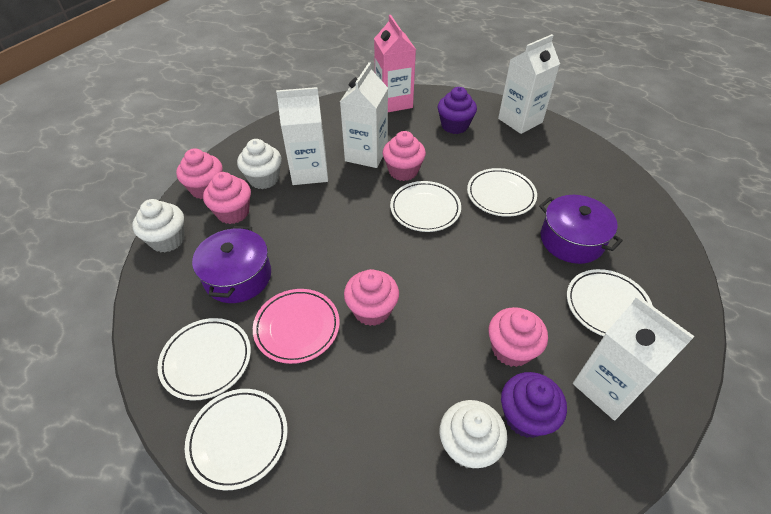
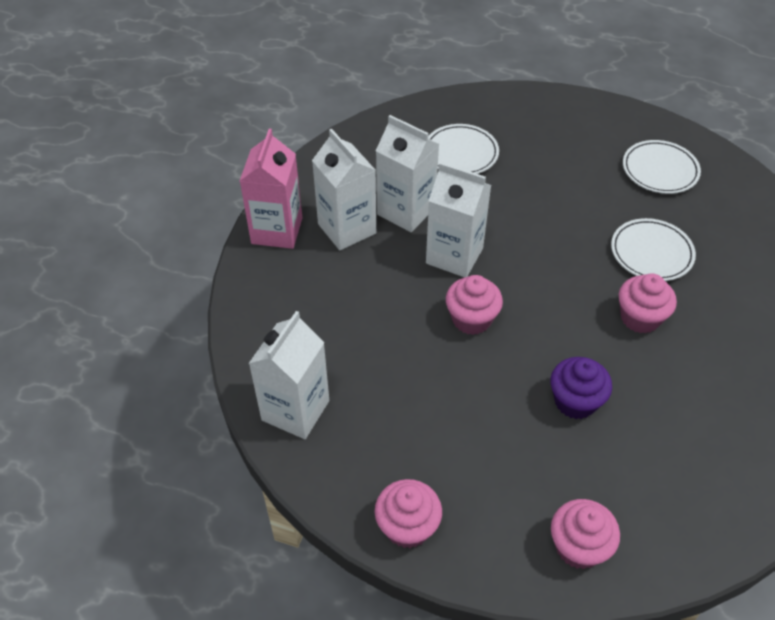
pink cupcake: [176,148,223,199] [203,172,251,224] [344,269,399,326] [383,131,426,181] [488,307,548,367] = 5 -> [374,479,442,548] [446,275,503,335] [551,499,620,569] [619,273,677,334] = 4
pink plate: [253,289,340,364] = 1 -> none = 0
purple cupcake: [438,87,477,134] [501,372,567,438] = 2 -> [551,357,612,419] = 1
purple pot: [192,226,271,303] [539,195,623,264] = 2 -> none = 0
white cupcake: [132,199,185,252] [237,139,282,189] [440,400,507,469] = 3 -> none = 0
white plate: [158,318,251,401] [185,389,288,490] [390,181,461,232] [467,168,537,217] [567,269,653,336] = 5 -> [428,124,499,174] [611,218,696,281] [623,140,701,194] = 3

